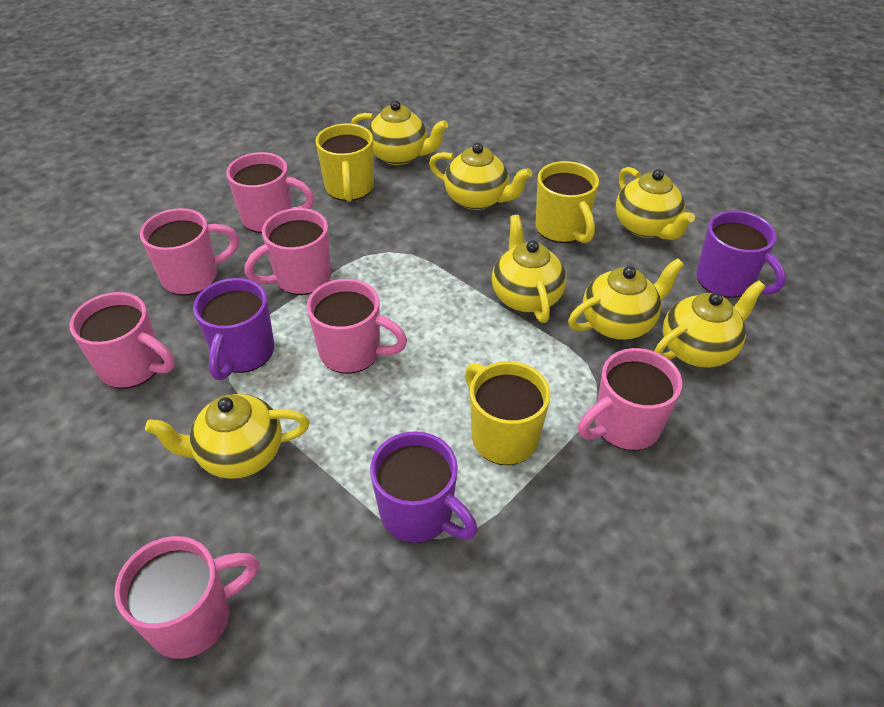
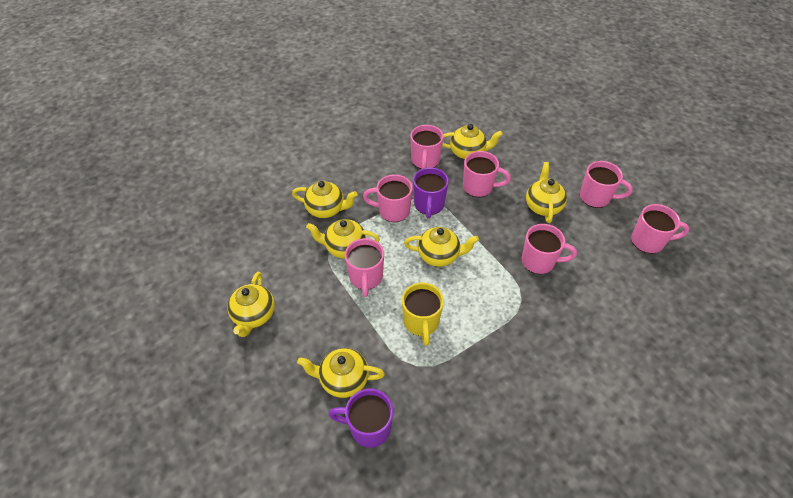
purple mug: [193,278,274,380] [370,431,478,543] [696,210,786,298] = 3 -> [328,389,393,448] [413,167,449,219] = 2
yellow mug: [315,124,374,202] [465,361,551,465] [536,161,599,243] = 3 -> [402,283,444,346] = 1

